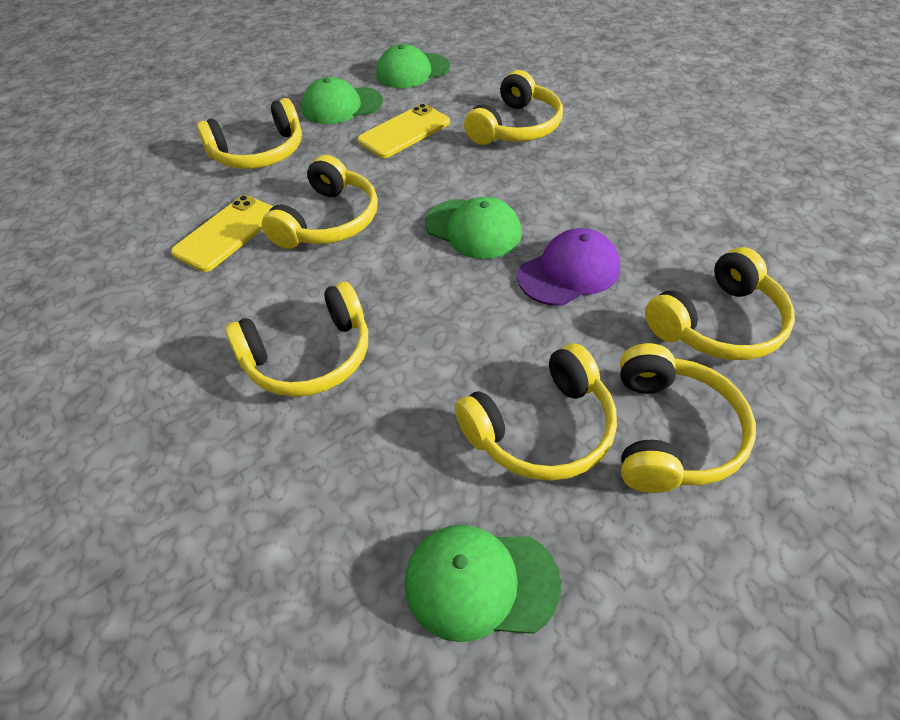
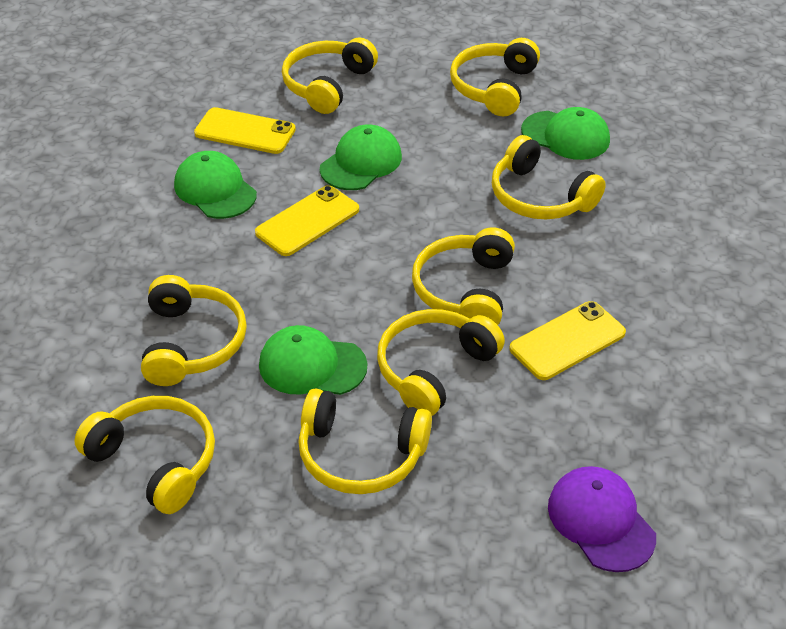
yellow headphones: [197,98,302,169] [225,282,368,397] [262,155,378,249] [455,343,617,481] [464,70,563,145] [620,343,756,493] [645,247,795,360] = 7 -> [74,396,215,514] [141,275,247,386] [282,37,378,114] [298,388,432,494] [377,309,505,416] [412,227,515,325] [450,38,540,116] [492,135,606,220] = 8
yellow phone: [171,195,274,272] [358,104,450,158] = 2 -> [194,107,296,154] [255,185,359,256] [509,301,626,380] = 3

